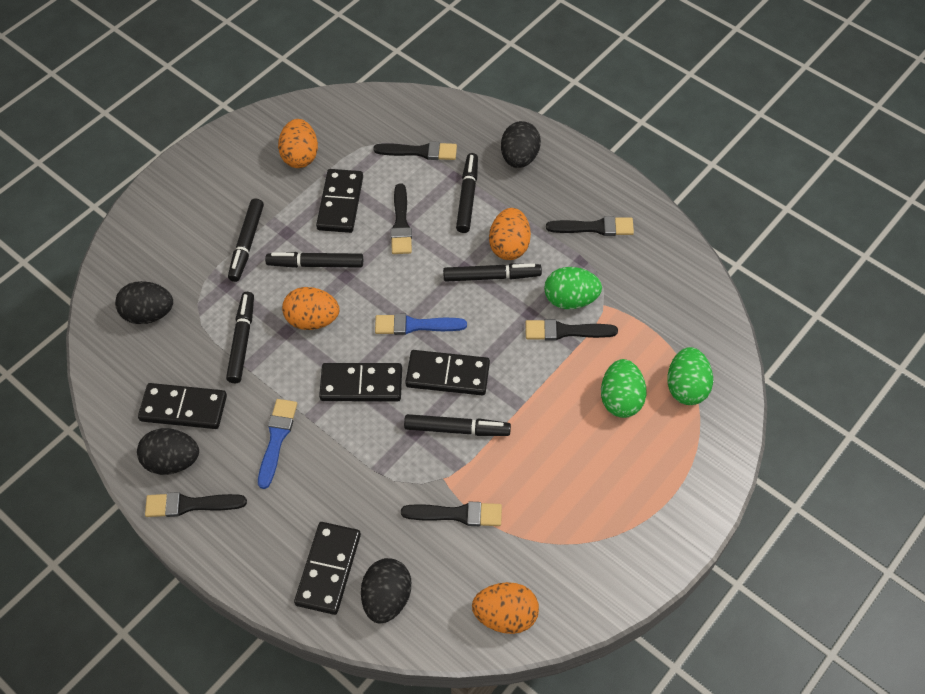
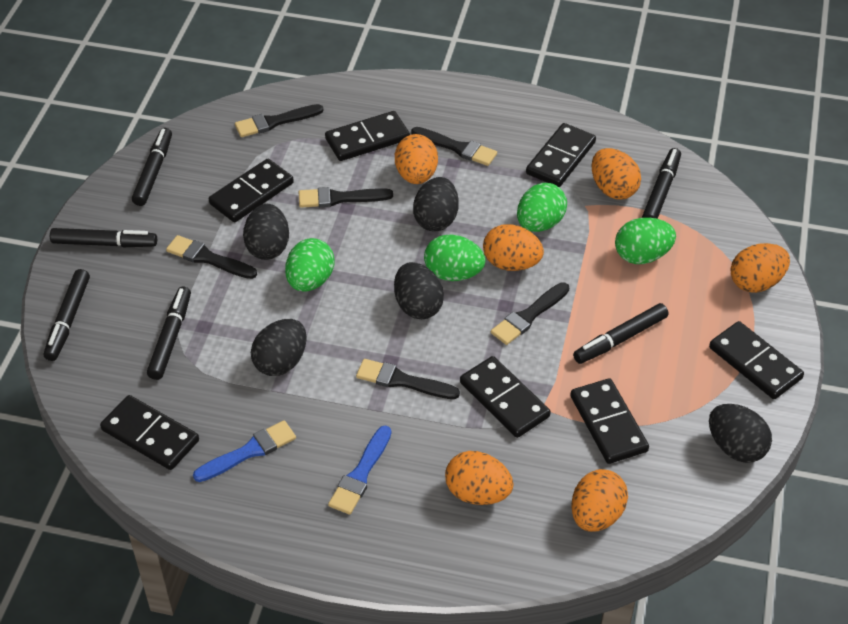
black domino: [138,383,227,429] [294,522,361,615] [316,169,363,233] [319,363,402,402] [405,350,490,396] = 5 -> [100,395,199,470] [209,159,294,222] [325,111,410,161] [460,356,551,438] [526,123,596,187] [570,378,649,464] [709,321,804,399] = 7
black egg: [115,281,173,324] [137,428,199,475] [361,558,411,623] [501,121,541,168] = 4 -> [243,204,289,260] [251,319,307,376] [394,262,444,319] [413,177,459,232] [709,404,772,463] = 5
green egg: [544,267,602,309] [601,359,646,418] [667,347,713,405] = 3 -> [285,238,335,292] [424,234,486,281] [517,183,567,232] [615,217,676,264] = 4
orange egg: [278,119,318,168] [282,287,340,330] [472,582,539,634] [489,208,531,260] = 4 -> [395,134,438,184] [445,451,514,505] [483,224,544,271] [571,469,628,532] [591,148,641,200] [730,243,790,293] = 6

